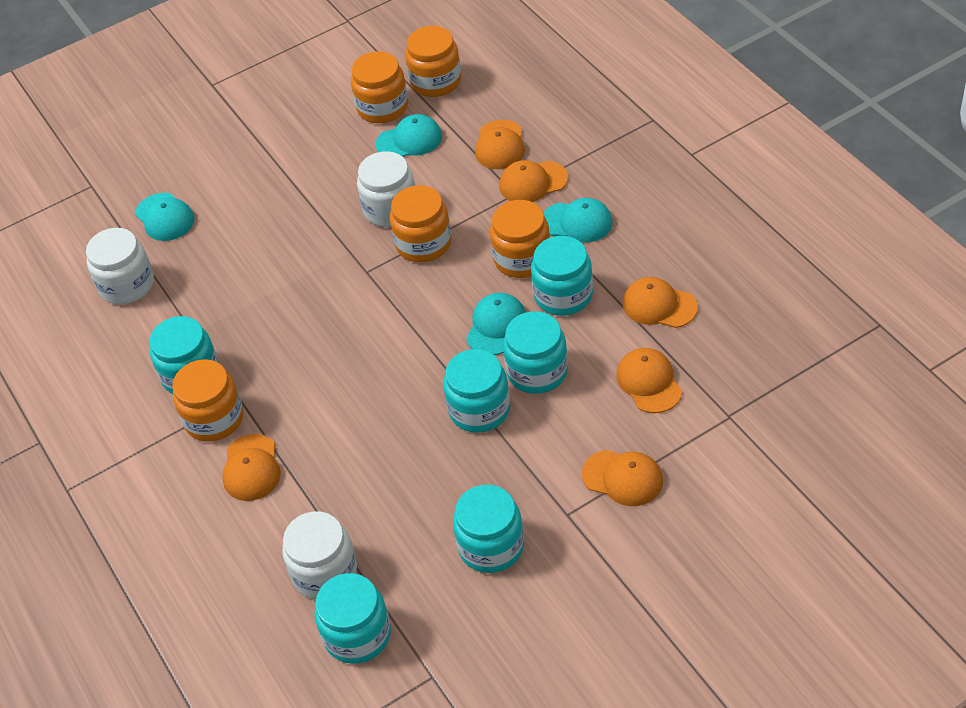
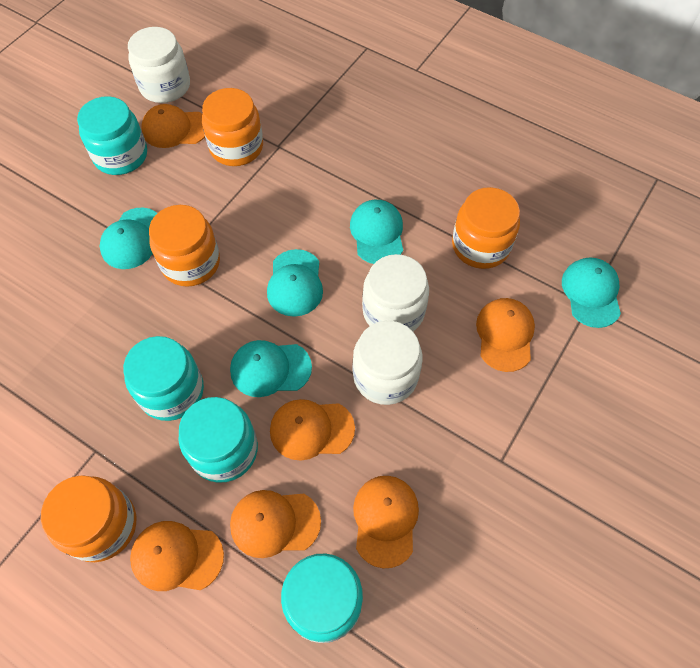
orange jar: [172,359,244,441] [351,51,408,123] [390,185,452,262] [405,26,461,97] [490,200,550,278] = 5 -> [41,475,136,562] [149,205,220,287] [202,88,263,166] [452,187,520,269] = 4
turquoise cap: [135,193,195,241] [375,114,442,157] [466,293,526,355] [543,198,612,243] = 4 -> [100,208,157,269] [230,340,312,397] [267,249,323,317] [350,200,403,264] [562,257,621,328] = 5
turquoise jar: [150,316,219,394] [315,573,391,664] [443,349,510,433] [453,485,524,573] [503,311,568,394] [531,236,593,316] = 6 -> [77,96,147,175] [123,336,204,421] [179,397,258,483] [281,553,363,643] = 4

